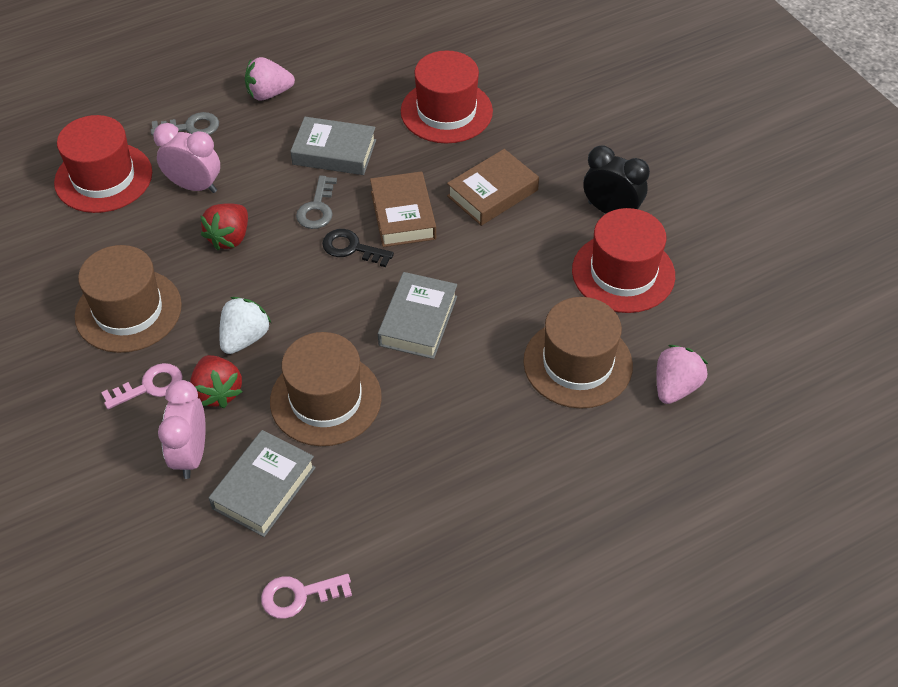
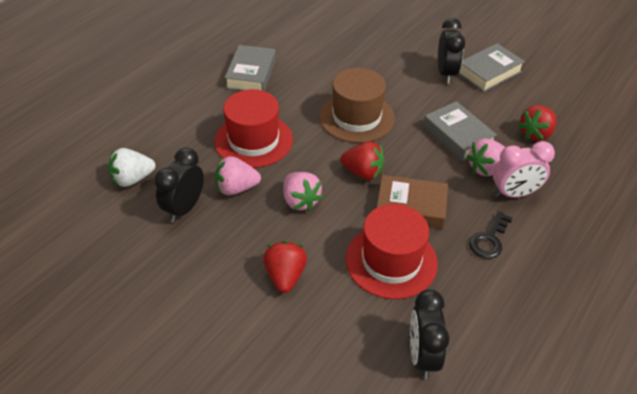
black clock: [583,146,650,213] = 1 -> [154,147,204,223] [410,289,450,379] [438,18,465,83] = 3
brown book: [370,171,436,247] [447,149,539,226] = 2 -> [377,175,448,229] = 1
brown hat: [75,245,182,353] [270,332,382,446] [523,297,633,409] = 3 -> [319,68,395,143] = 1
grey key: [151,112,219,135] [296,175,337,229] = 2 -> none = 0
pink clock: [153,123,220,193] [158,380,206,479] = 2 -> [493,141,555,198] = 1
pink key: [101,363,183,409] [261,574,352,619] = 2 -> none = 0
pink strawberry: [245,57,295,101] [657,345,708,404] = 2 -> [215,156,261,195] [283,172,323,211] [466,138,505,176] = 3
red hat: [54,115,152,213] [401,50,493,144] [572,208,675,313] = 3 -> [214,89,293,168] [346,204,438,299] = 2
red strawberry: [190,355,243,408] [200,203,248,250] = 2 -> [263,241,307,293] [340,142,385,180] [518,105,556,141] = 3

